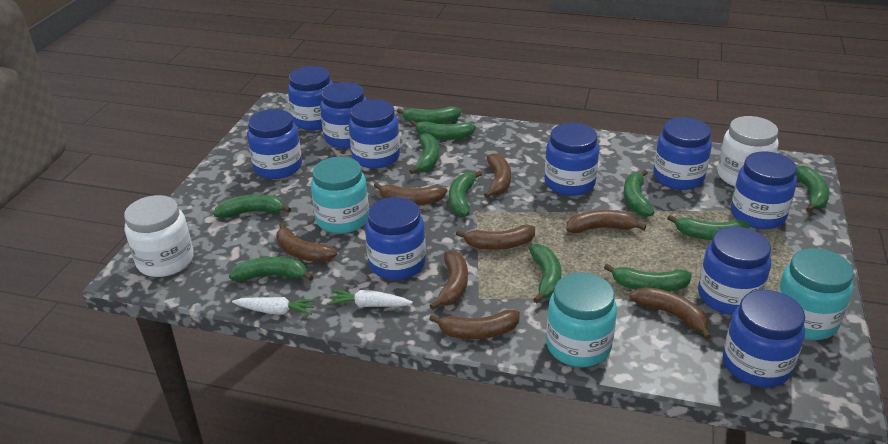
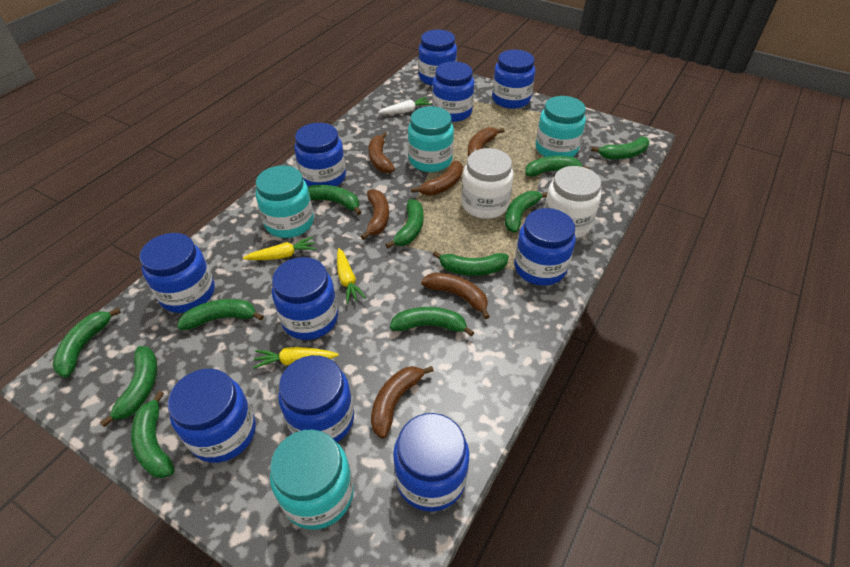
brown banana: [276,222,337,262] [374,182,447,205] [429,251,468,310] [429,309,520,339] [456,225,535,250] [484,153,511,198] [566,210,646,233] [630,287,711,339] = 8 -> [361,189,389,240] [368,132,395,173] [371,366,434,438] [411,160,463,195] [421,272,490,319] [468,127,504,157] = 6
turquoise jar: [311,157,369,234] [546,272,617,367] [777,248,854,340] = 3 -> [256,165,314,238] [270,429,354,530] [408,106,454,172] [535,96,586,157] = 4
white carrot: [232,297,316,315] [328,290,413,307] = 2 -> [378,97,432,114] = 1
yellow carrot: none = 0 -> [243,237,316,260] [253,347,339,369] [337,248,366,304] = 3

